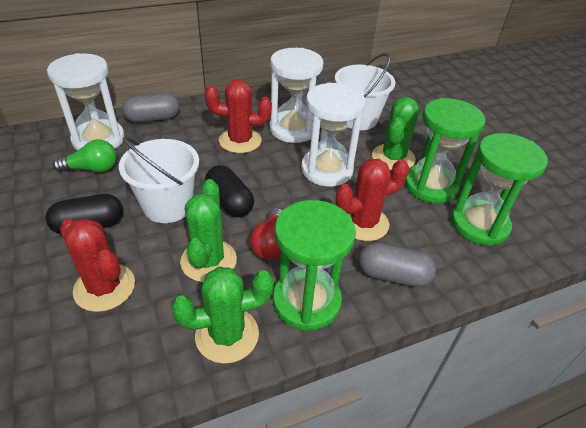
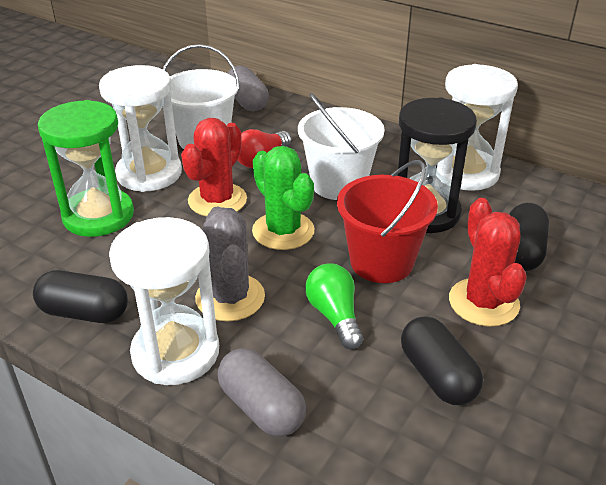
black capsule: [45,194,123,235] [205,165,254,217] = 2 -> [33,270,128,323] [401,316,483,405] [509,203,549,271] = 3
black hourglass: none = 0 -> [397,97,477,233] = 1
green cactus: [171,267,274,364] [180,179,237,282] [372,97,419,170] = 3 -> [252,146,314,250] = 1
green hourglass: [273,200,356,331] [405,98,485,203] [451,133,548,246] = 3 -> [38,100,134,237] = 1
grey cactus: none = 0 -> [195,206,265,321] = 1
red bucket: none = 0 -> [337,160,438,283] = 1
red cactus: [60,218,135,312] [205,79,272,153] [335,159,409,241] = 3 -> [181,118,247,216] [449,198,527,327] = 2

